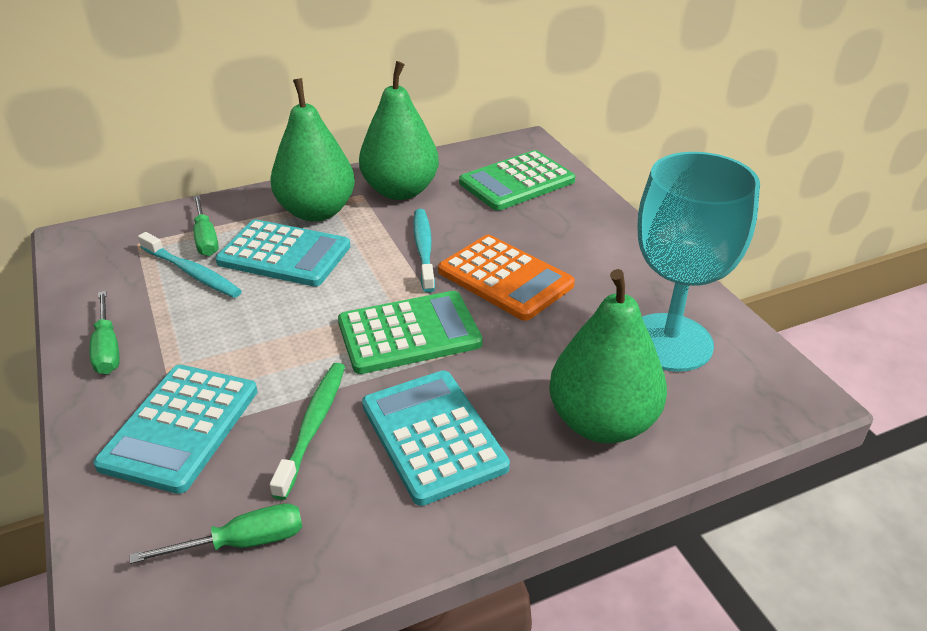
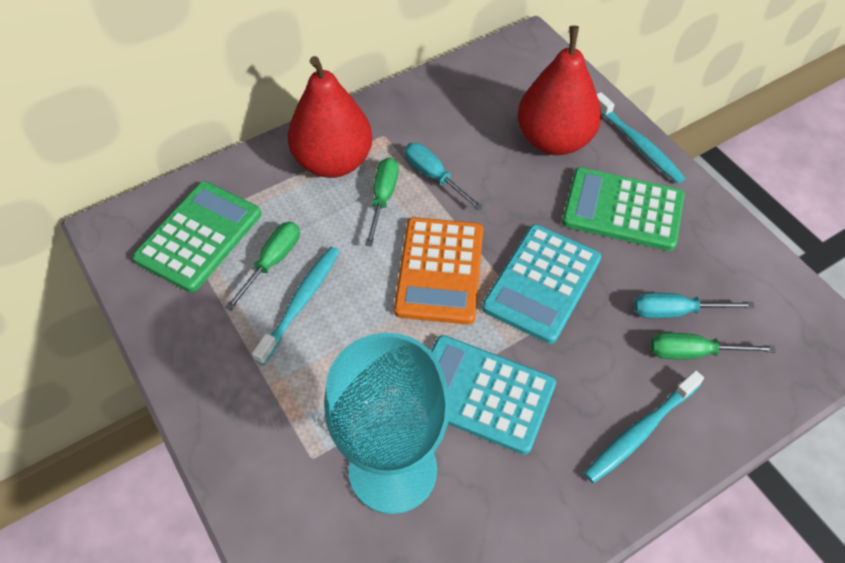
green pear: [271,78,355,222] [359,61,439,200] [549,269,667,443] = 3 -> none = 0
green toothbrush: [270,363,345,500] = 1 -> none = 0
red pear: none = 0 -> [288,56,373,178] [518,26,601,155] = 2
turquoise calculator: [93,365,257,494] [215,219,351,286] [362,371,510,506] = 3 -> [431,335,556,455] [482,224,601,344] = 2
turquoise screwdriver: none = 0 -> [405,143,483,211] [634,293,755,318] = 2
turquoise toothbrush: [138,232,242,298] [413,209,435,292] = 2 -> [252,247,340,365] [584,370,704,483] [597,92,685,183] = 3

